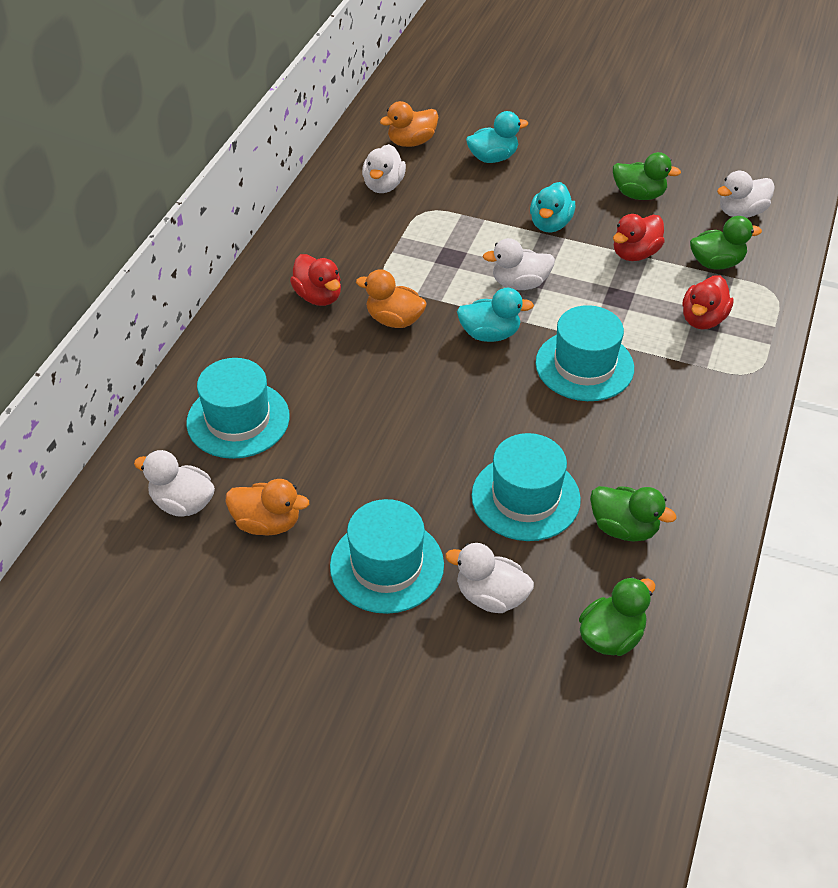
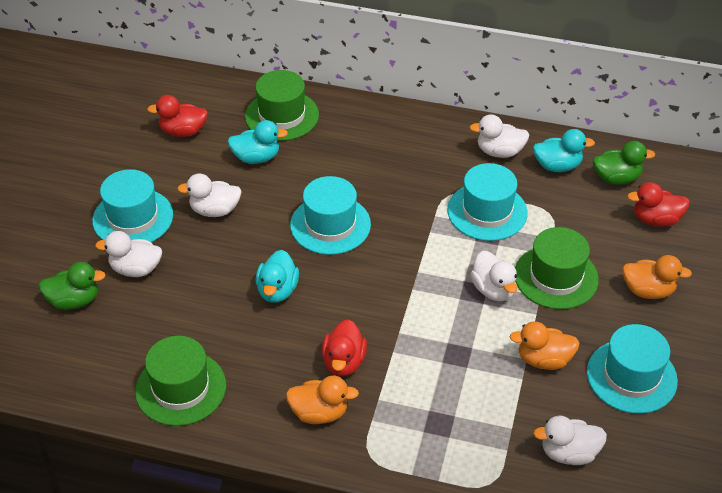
green duck: [579,577,655,656] [590,486,677,541] [613,152,681,200] [690,216,762,270] = 4 -> [38,262,106,310] [593,141,655,185] = 2
green hat: none = 0 -> [135,336,226,426] [245,70,319,141] [515,227,599,309] = 3

